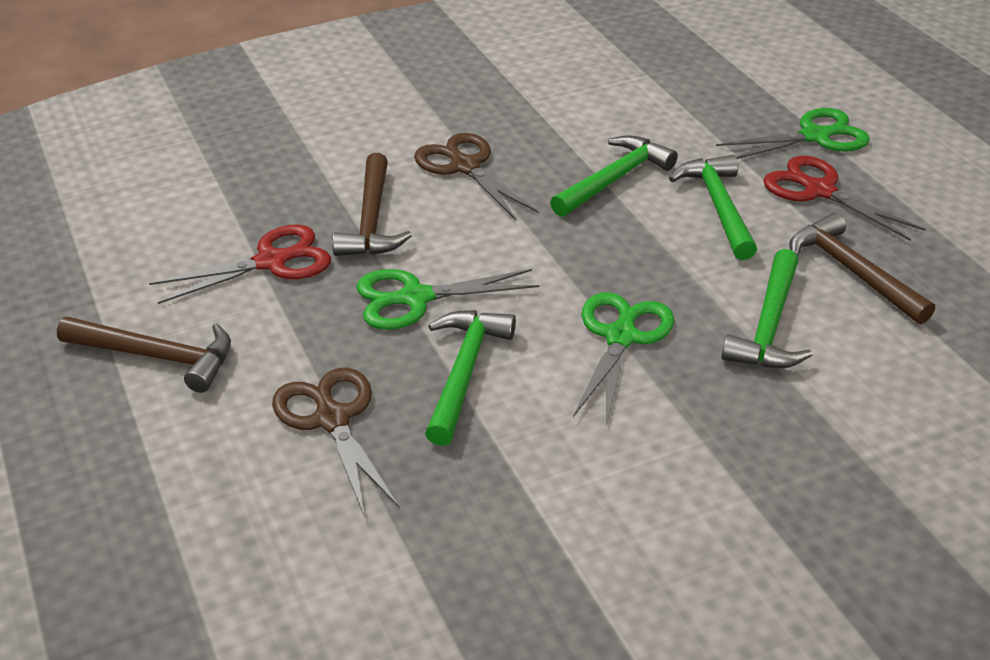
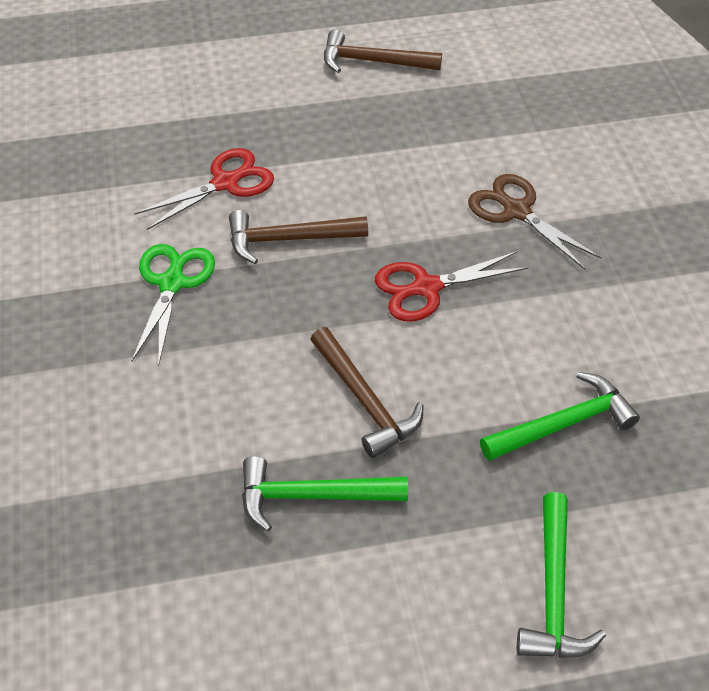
brown scissors: [272,368,399,517] [414,133,539,220] = 2 -> [468,174,602,270] = 1
green hammer: [425,310,516,446] [550,135,678,217] [669,155,757,260] [722,249,812,368] = 4 -> [242,456,408,532] [480,372,640,461] [517,492,606,658] = 3
green scissors: [356,269,539,330] [573,292,674,426] [716,108,870,159] = 3 -> [132,244,215,365] = 1

